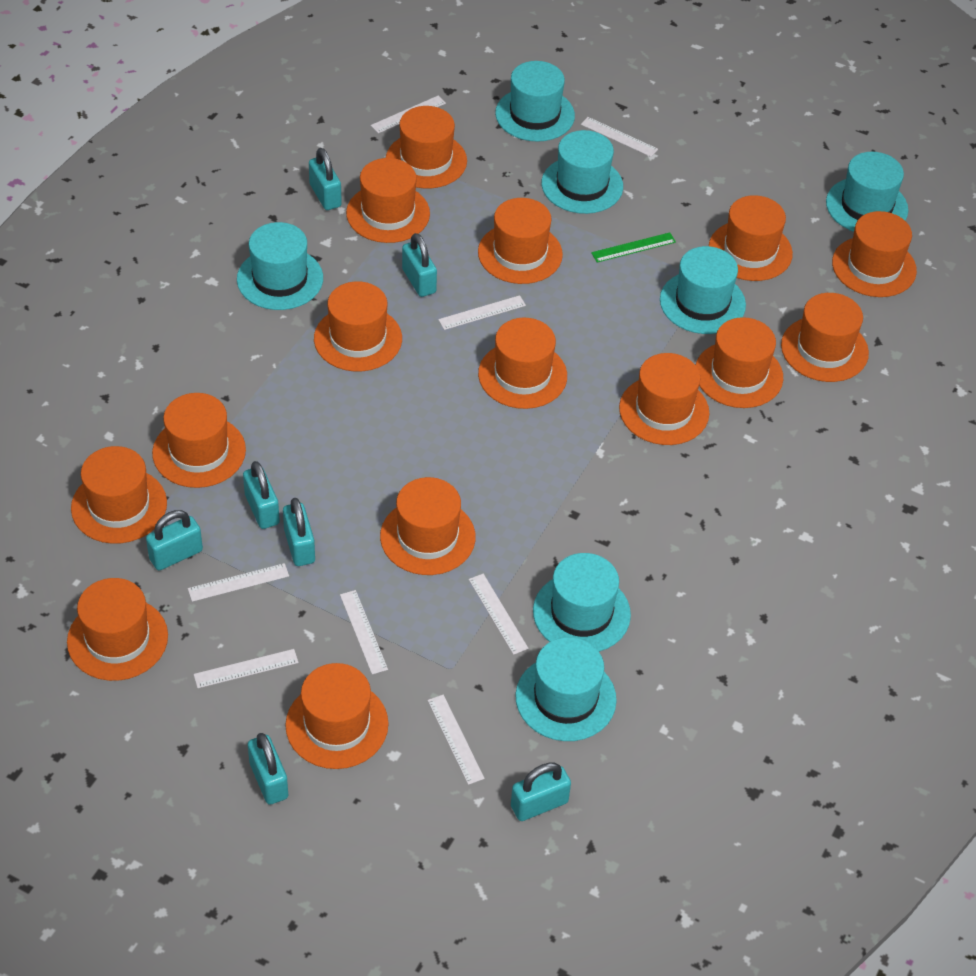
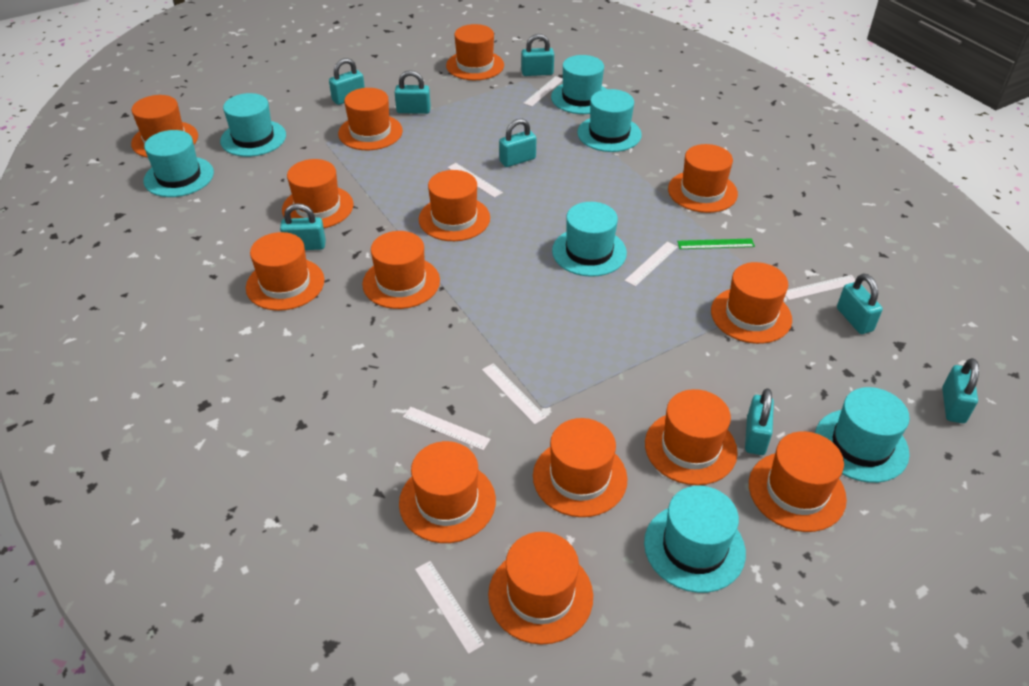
orange hat: [67,578,168,681] [71,446,167,544] [152,393,246,488] [285,663,389,769] [314,281,402,371] [346,158,430,243] [380,477,476,575] [386,106,467,189] [478,198,563,284] [478,318,567,409] [619,353,709,445] [696,317,783,408] [709,195,793,281] [781,293,869,382] [832,211,917,297] = 15 -> [131,95,198,158] [246,232,324,311] [282,159,353,228] [338,88,403,150] [362,231,440,309] [399,441,496,543] [419,170,490,241] [446,24,504,80] [488,532,593,645] [533,418,628,517] [645,389,738,485] [668,144,738,213] [711,262,792,344] [749,431,847,532] = 14
turquoise padlock: [146,510,203,570] [243,461,280,529] [248,733,288,805] [283,498,315,566] [309,148,342,210] [402,233,437,297] [511,763,571,821] = 7 -> [280,203,326,250] [329,58,365,105] [395,70,431,114] [499,119,537,167] [521,34,554,76] [745,388,774,455] [837,274,883,334] [942,358,979,423] = 8
white ruler: [188,563,289,602] [194,649,298,688] [340,590,388,674] [371,96,446,133] [428,695,485,785] [438,295,526,330] [469,574,529,655] [581,117,658,157] = 8 -> [403,407,491,450] [415,561,484,654] [447,163,503,198] [482,363,546,425] [523,76,563,107] [625,242,678,286] [785,275,856,300] = 7

